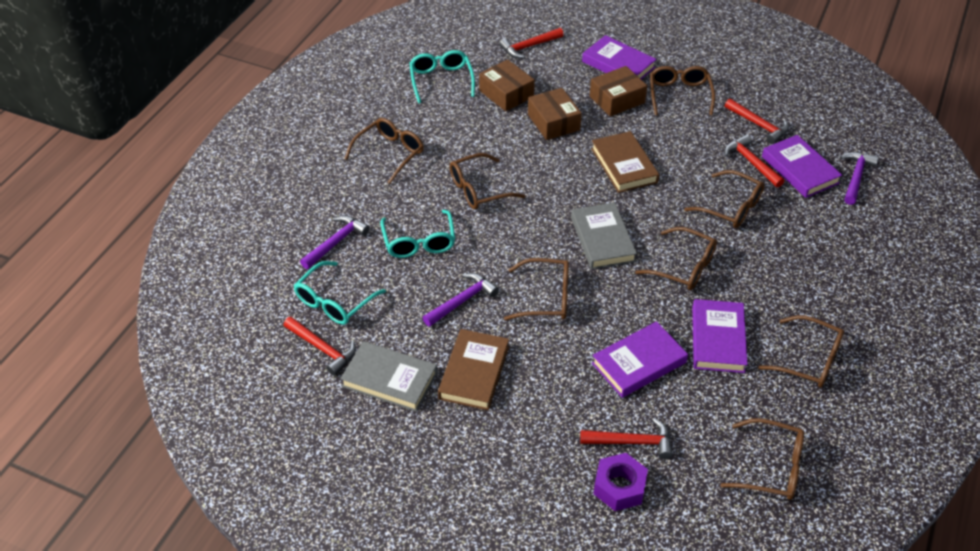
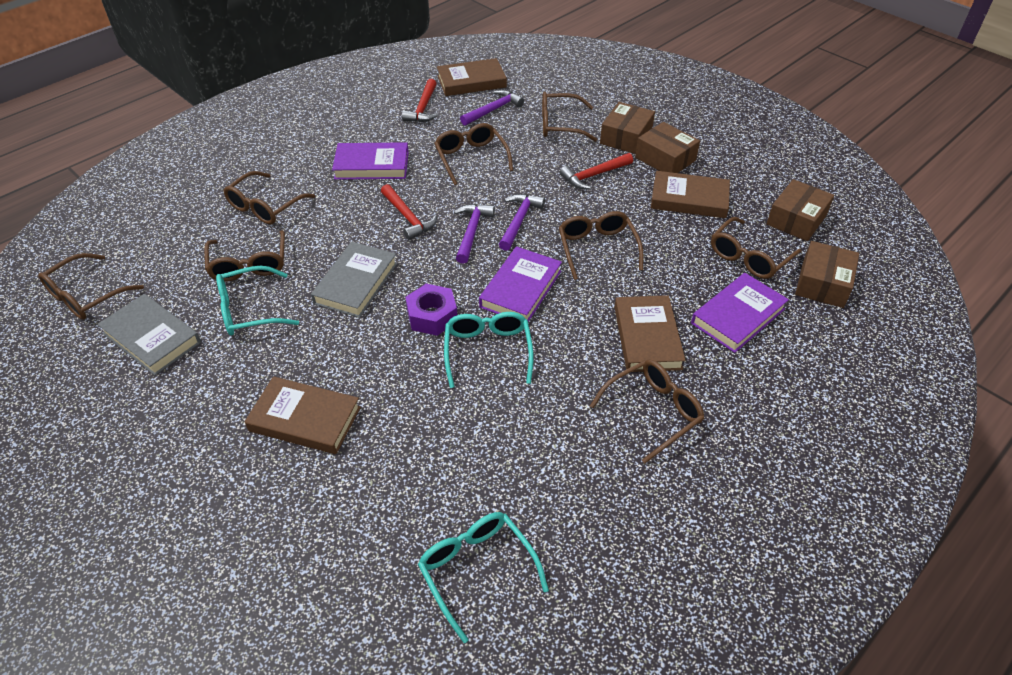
brown book: [438,329,509,410] [591,131,659,193] = 2 -> [245,376,361,454] [437,58,507,96] [614,295,686,372] [651,171,730,218] = 4
brown box: [479,59,535,111] [528,88,582,140] [590,66,647,116] = 3 -> [600,102,655,154] [635,122,700,173] [767,179,834,241] [795,241,859,308] = 4
purple book: [582,35,656,79] [592,321,688,398] [692,299,748,373] [762,135,842,198] = 4 -> [332,142,409,180] [479,247,562,322] [691,273,789,353] = 3
red hammer: [283,317,356,376] [499,28,564,58] [580,418,673,459] [724,135,784,188] [725,98,789,144] = 5 -> [381,184,437,240] [402,79,438,122] [560,153,633,189] = 3

